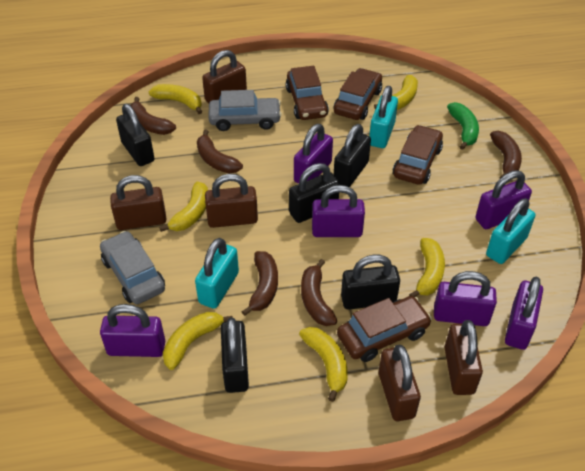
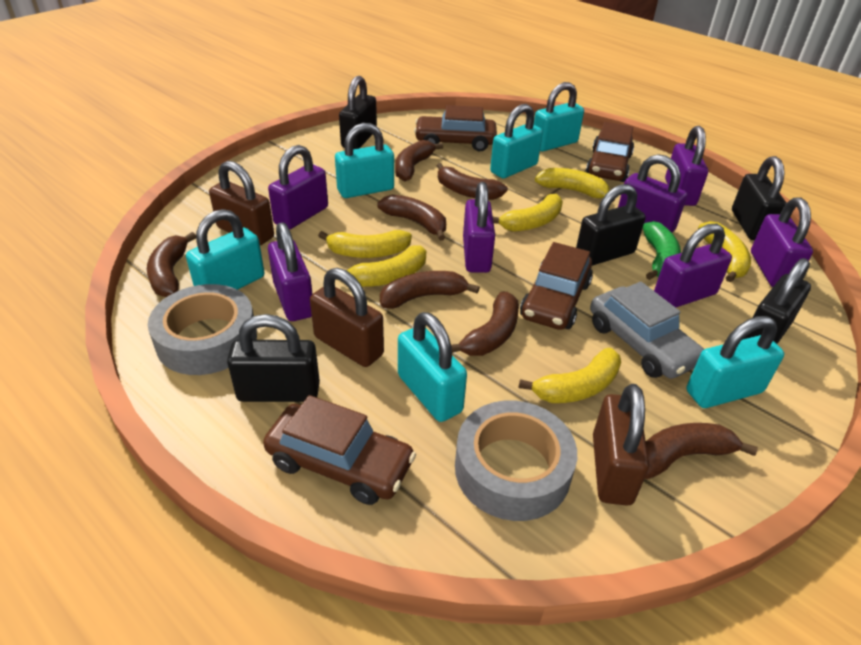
brown banana: [130,97,176,135] [197,130,243,173] [241,251,278,316] [301,259,337,326] [490,131,522,178] = 5 -> [147,232,196,297] [377,195,446,241] [380,271,480,309] [395,140,443,181] [437,163,508,200] [451,292,519,356] [645,423,758,479] = 7
brown padlock: [110,175,166,230] [202,50,247,103] [205,174,258,228] [379,345,421,421] [444,320,483,395] = 5 -> [209,161,274,245] [310,268,384,367] [593,384,649,506] = 3
grey car: [100,231,165,304] [208,90,282,131] = 2 -> [590,282,704,379] = 1
grey tape: none = 0 -> [148,284,257,375] [455,400,577,521] = 2
purple padlock: [100,304,165,357] [294,124,333,184] [312,185,365,237] [434,271,497,326] [475,170,532,229] [505,277,543,350] = 6 -> [268,145,328,230] [268,222,313,321] [463,182,495,273] [618,154,687,232] [654,223,732,307] [665,126,708,206] [751,197,813,287] = 7
turquoise padlock: [195,238,239,309] [369,86,398,148] [486,198,535,264] = 3 -> [186,209,264,290] [335,123,394,198] [398,312,467,422] [490,104,543,178] [534,82,584,151] [686,316,784,408] = 6

